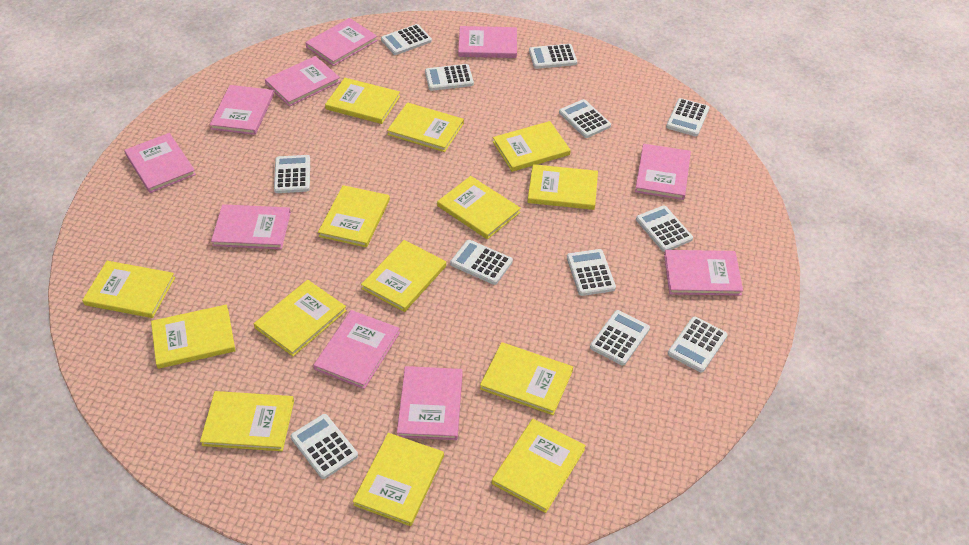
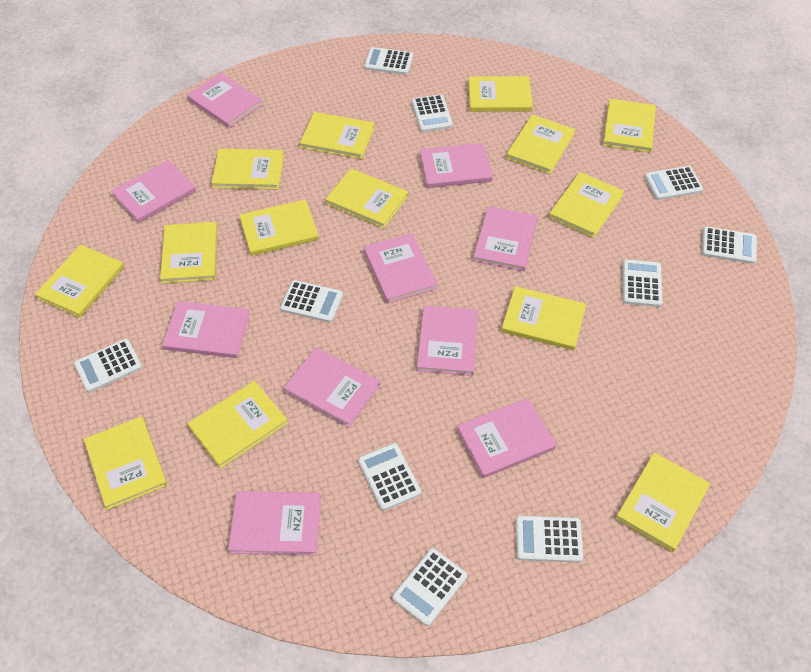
white calculator: [274,155,310,193] [290,414,358,479] [381,24,432,55] [425,64,474,91] [450,240,513,285] [529,44,577,69] [559,99,611,138] [567,249,616,296] [590,310,650,366] [636,205,693,252] [666,98,709,136] [668,317,728,373] = 12 -> [74,339,142,392] [280,280,343,323] [358,443,421,511] [364,47,413,75] [392,548,467,626] [412,94,453,132] [516,516,583,563] [622,259,663,307] [644,166,703,200] [701,226,757,264] = 10

